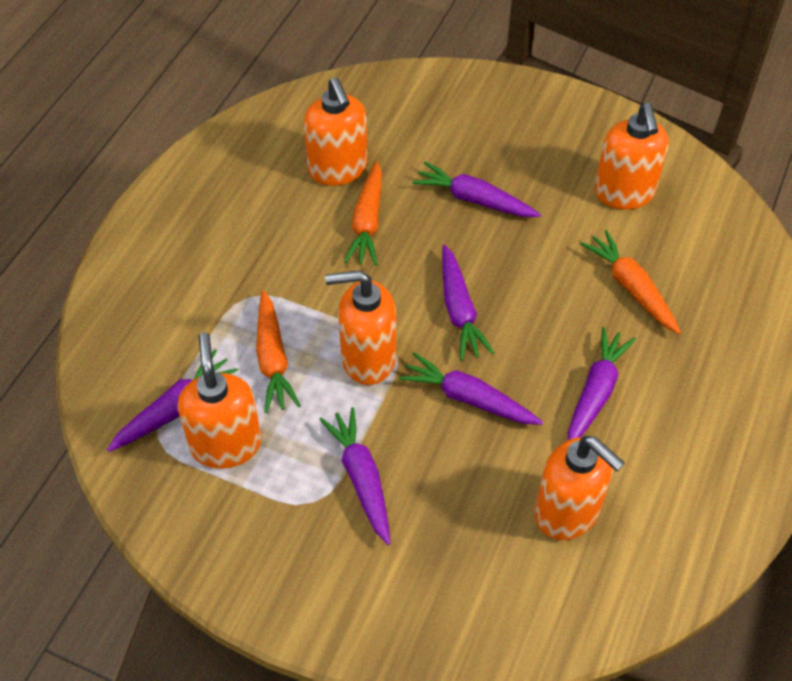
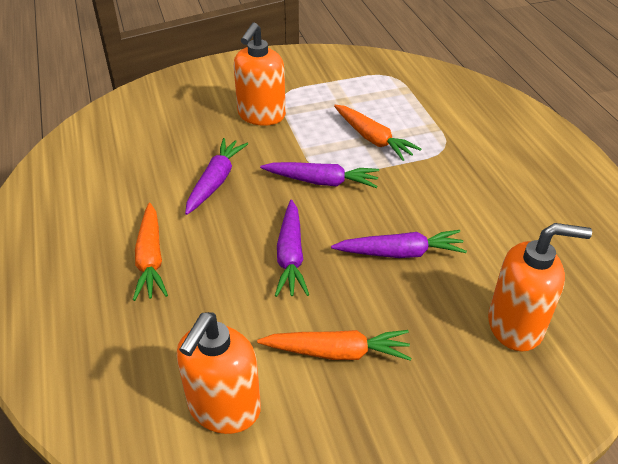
orange soap dispenser: [178,333,261,469] [304,78,368,186] [325,270,396,385] [535,436,625,540] [594,103,669,210] = 5 -> [177,312,261,434] [234,22,286,126] [488,223,592,351] = 3
purple carrot: [107,349,238,452] [319,407,391,545] [399,352,543,425] [412,162,541,217] [442,244,495,361] [568,327,636,440] = 6 -> [185,138,248,215] [260,162,379,188] [275,200,309,297] [331,230,467,258] = 4

